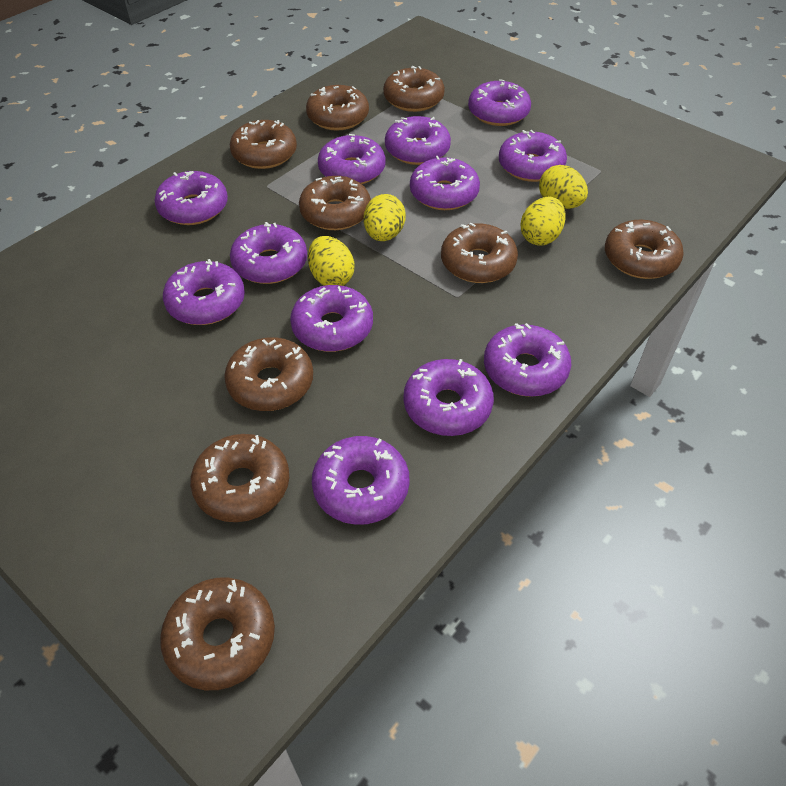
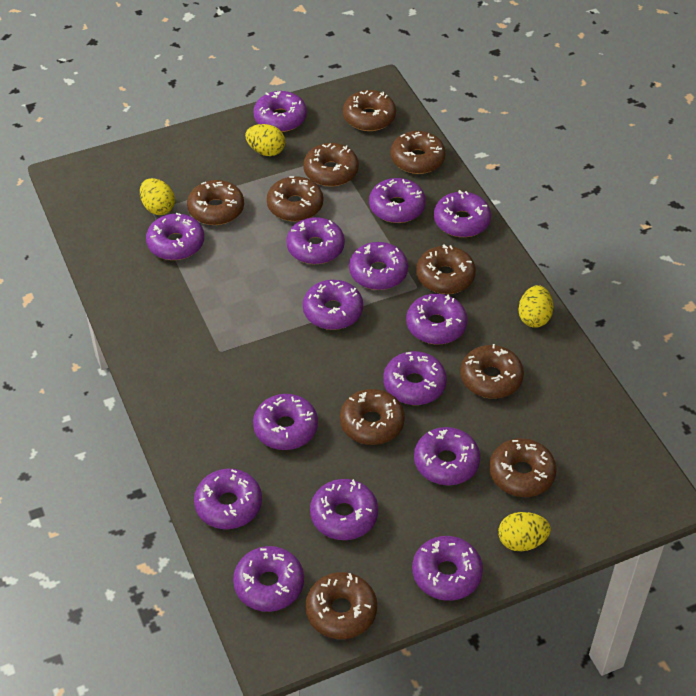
brown donut: [160,578,275,690] [190,434,289,522] [224,337,313,411] [230,120,297,169] [299,176,371,230] [306,85,369,131] [383,66,445,112] [441,222,518,283] [605,220,684,279] = 9 -> [187,180,244,225] [267,176,323,221] [303,143,359,186] [306,572,377,639] [340,389,405,445] [343,90,396,131] [391,131,446,174] [416,244,476,294] [460,344,524,398] [489,438,557,497] = 10
purple donut: [154,171,228,225] [163,259,245,325] [230,222,307,284] [290,285,373,352] [312,436,410,525] [318,134,386,184] [385,116,451,165] [403,359,494,436] [410,156,480,210] [468,79,531,126] [484,323,571,397] [499,130,567,182] = 12 -> [146,213,204,260] [194,469,262,529] [233,546,304,612] [253,91,307,132] [253,394,318,450] [286,217,345,264] [303,280,363,330] [310,479,378,540] [349,242,408,290] [369,178,426,223] [383,351,447,405] [406,294,468,344] [412,536,483,601] [414,427,480,485] [434,190,491,237] = 15

